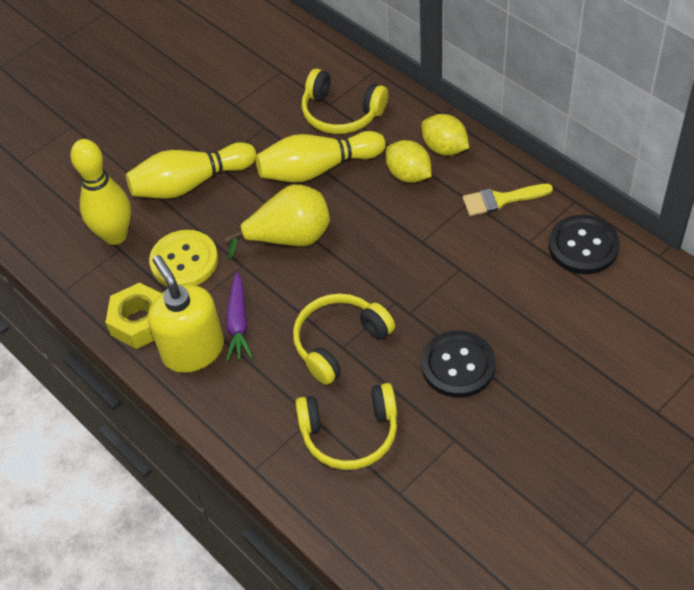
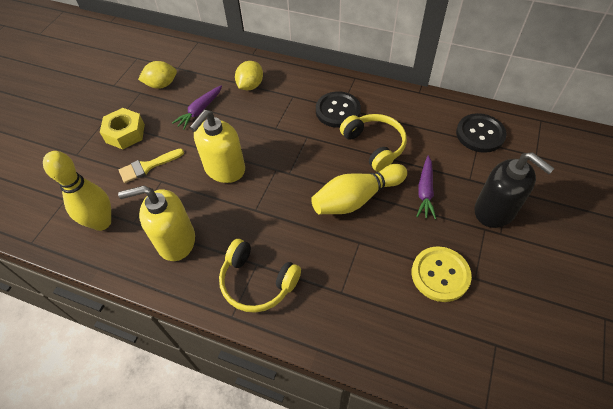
black soap dispenser: none = 0 -> [474,152,555,228] = 1
purple carrot: [226,272,253,361] = 1 -> [172,85,222,130] [416,156,436,219] = 2
yellow bowling pin: [70,139,131,245] [126,142,257,199] [256,131,386,183] = 3 -> [43,151,111,231] [311,164,407,214] = 2
yellow headphones: [293,293,395,385] [295,383,397,470] [302,69,388,134] = 3 -> [219,239,301,313] [340,114,407,172] = 2
yellow pear: [224,184,330,259] = 1 -> none = 0
yellow soap dispenser: [148,255,224,373] = 1 -> [118,186,195,261] [189,110,245,183] = 2

